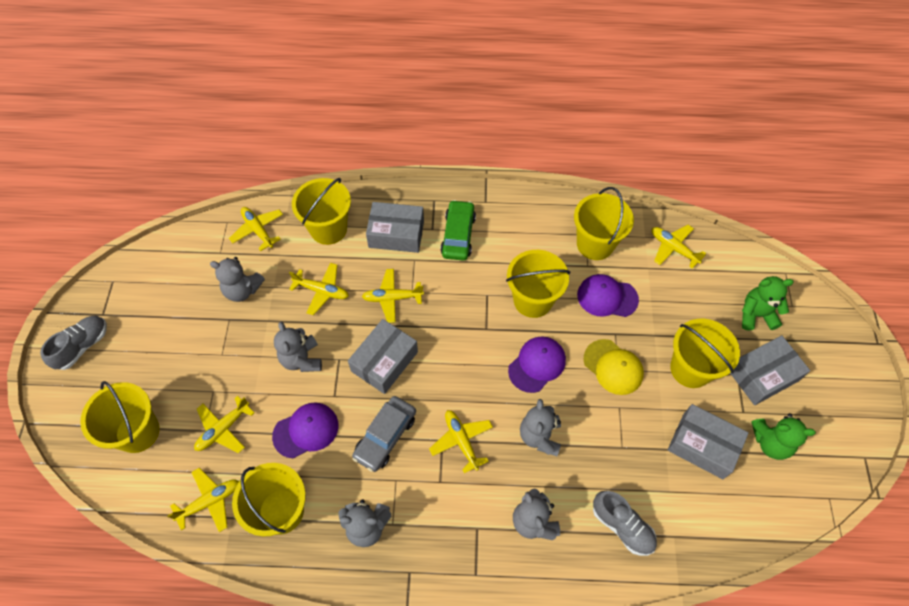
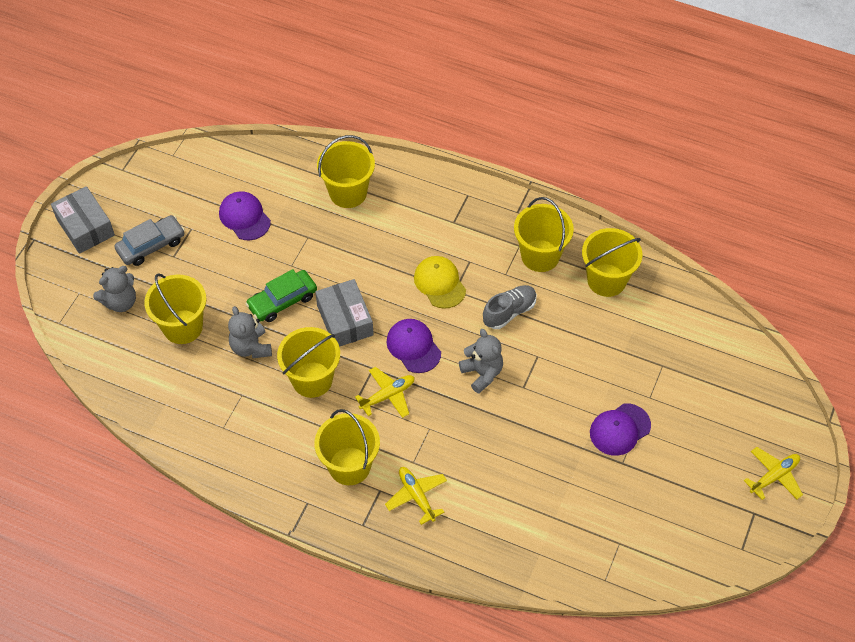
green teddy bear: [742,276,794,331] [751,413,816,460] = 2 -> none = 0
grey box: [348,319,418,394] [366,202,424,253] [668,404,749,479] [730,335,810,405] = 4 -> [51,186,115,254] [315,279,374,347] = 2
grey shoe: [40,316,107,370] [593,491,657,556] = 2 -> [483,285,537,329] = 1
grey teddy bear: [210,257,265,302] [274,322,322,372] [338,499,391,547] [513,488,560,540] [520,399,561,456] = 5 -> [93,266,136,312] [228,306,272,358] [459,329,503,394] = 3
yellow plane: [167,468,239,532] [194,396,254,453] [229,207,283,251] [289,263,349,315] [362,269,424,323] [429,410,493,473] [652,225,706,269] = 7 -> [355,367,415,418] [385,467,447,525] [744,447,803,500] = 3

